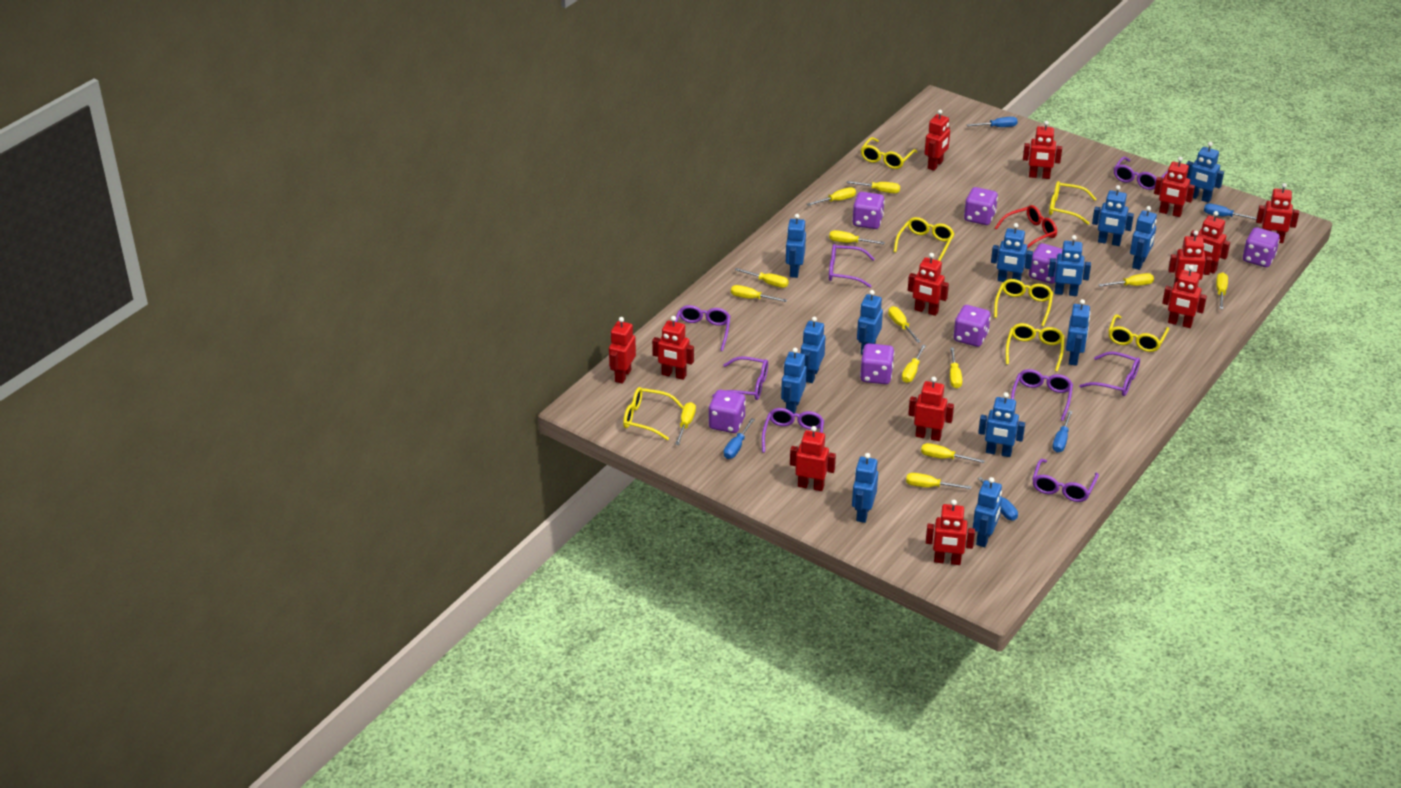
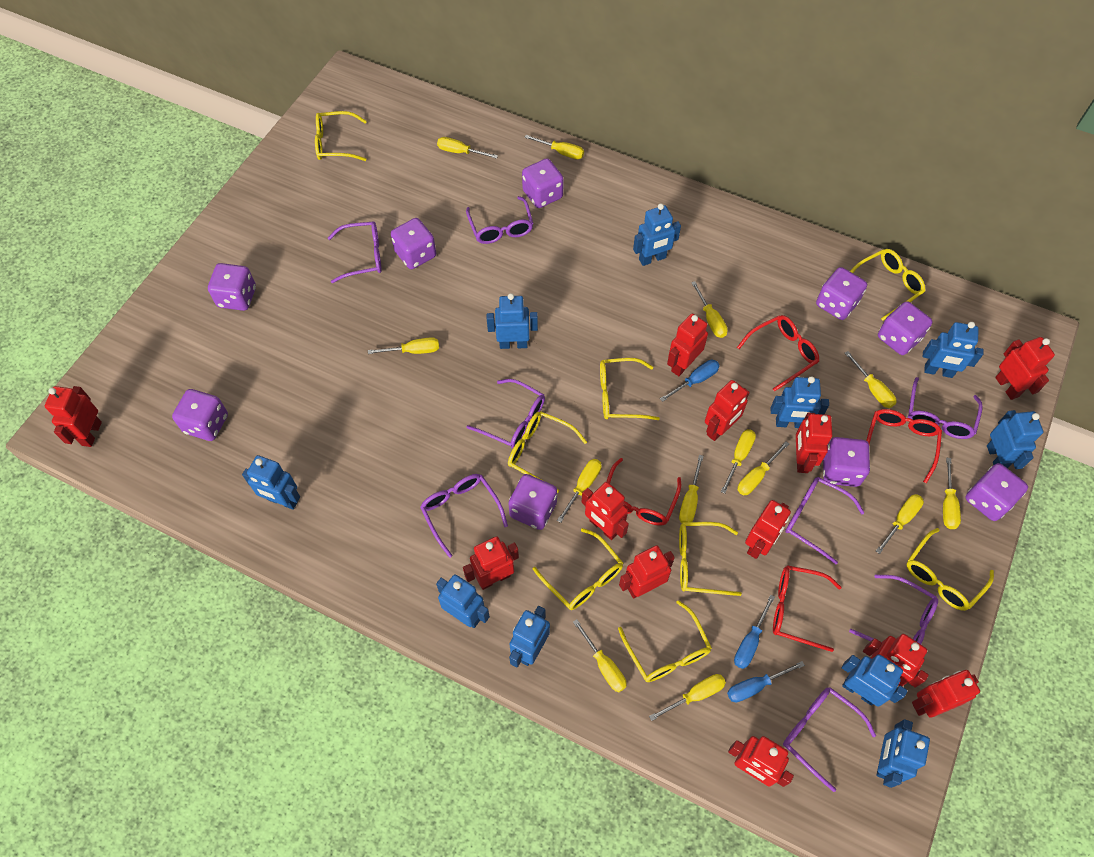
blue robot: [781,348,806,414] [786,214,806,278] [801,316,825,383] [852,453,878,523] [857,290,883,355] [973,477,1002,547] [978,392,1025,457] [991,223,1033,282] [1048,235,1091,296] [1066,299,1091,366] [1092,185,1134,246] [1130,206,1157,270] [1186,142,1224,203] = 13 -> [242,455,300,510] [436,574,490,628] [487,293,538,349] [509,606,550,668] [633,204,681,266] [770,376,829,428] [841,654,908,707] [876,719,930,788] [923,322,984,378] [987,410,1043,469] = 10
blue screwdriver: [724,418,755,459] [967,117,1018,127] [978,477,1018,521] [1053,411,1073,452] [1204,204,1257,220] = 5 -> [660,360,720,402] [727,661,805,703] [734,595,775,669] = 3
purple dice: [709,390,746,433] [852,192,885,229] [860,343,894,384] [954,305,991,347] [964,187,998,225] [1029,243,1062,284] [1243,227,1280,267] = 7 -> [172,389,228,441] [208,263,256,311] [391,218,436,269] [508,474,557,530] [522,158,564,208] [816,267,867,320] [823,437,870,487] [878,301,933,355] [965,463,1028,521] = 9
red glasses: [995,205,1057,249] = 1 -> [606,458,681,526] [737,315,819,391] [773,565,841,652] [866,409,942,483] = 4
red robot: [609,317,636,384] [652,316,694,380] [790,426,836,491] [908,253,949,316] [908,377,954,441] [925,110,950,171] [925,500,975,565] [1023,121,1062,179] [1154,157,1195,217] [1162,265,1207,328] [1168,231,1212,284] [1190,211,1230,274] [1256,183,1299,243] = 13 -> [45,386,102,447] [463,536,519,590] [582,482,629,540] [619,545,675,598] [667,313,708,376] [705,380,750,441] [728,736,794,787] [745,500,791,559] [796,412,832,473] [863,634,929,688] [912,670,980,718] [995,337,1055,400] = 12
yellow glasses: [623,387,684,440] [861,137,917,169] [894,217,955,261] [994,279,1053,327] [1006,323,1065,372] [1049,181,1097,225] [1108,314,1169,352] = 7 -> [315,111,367,161] [508,411,587,493] [533,528,623,610] [600,358,660,420] [618,600,712,682] [679,522,742,596] [850,249,925,321] [906,528,994,611] = 8

